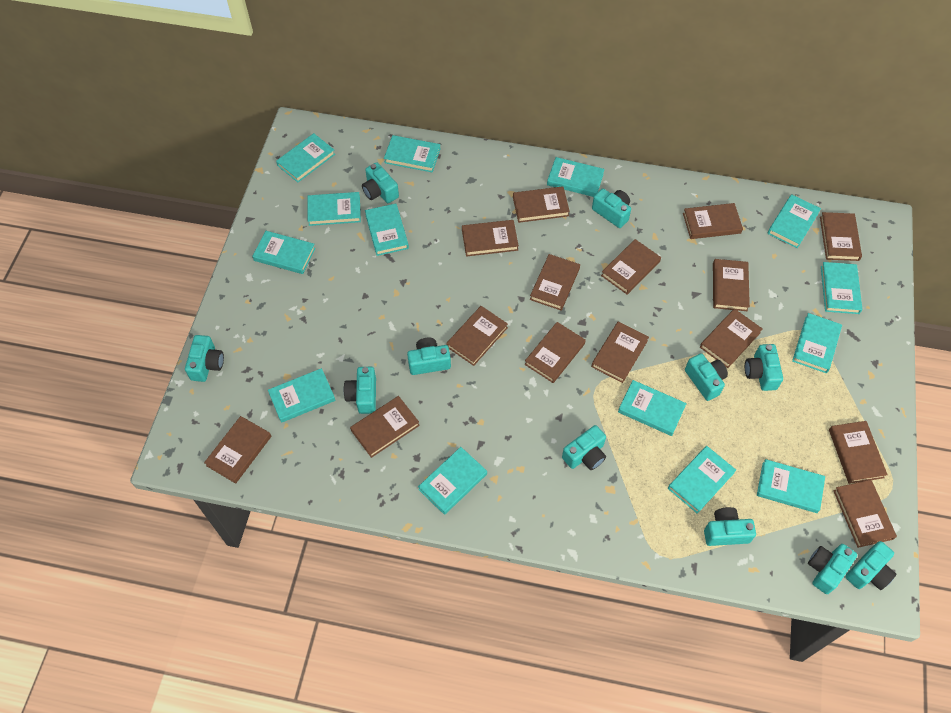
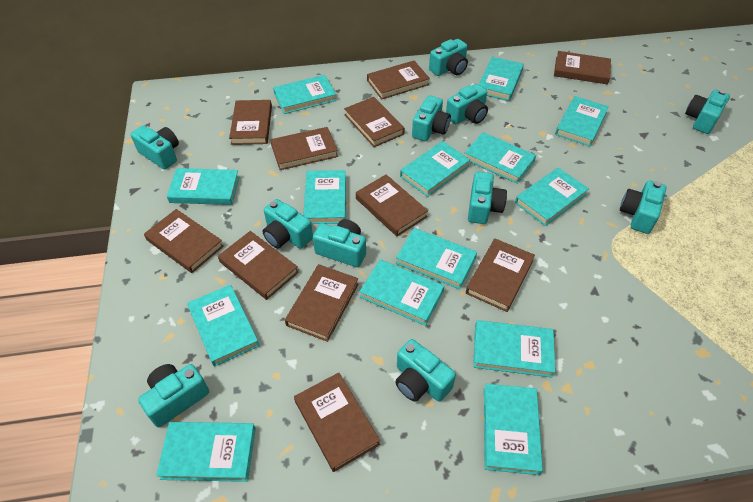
brown book: [204,416,271,484] [350,396,420,458] [446,306,508,366] [462,220,519,257] [513,186,570,223] [524,322,586,383] [530,254,580,311] [591,321,649,383] [601,239,661,295] [683,203,743,239] [700,309,762,368] [713,259,750,311] [820,212,862,261] [829,421,888,484] [833,480,897,548] = 15 -> [144,209,224,273] [218,231,299,300] [229,100,272,145] [270,127,338,170] [285,264,359,342] [294,372,380,472] [344,97,405,147] [356,174,428,236] [367,61,430,100] [466,239,535,312] [554,51,611,84] = 11

